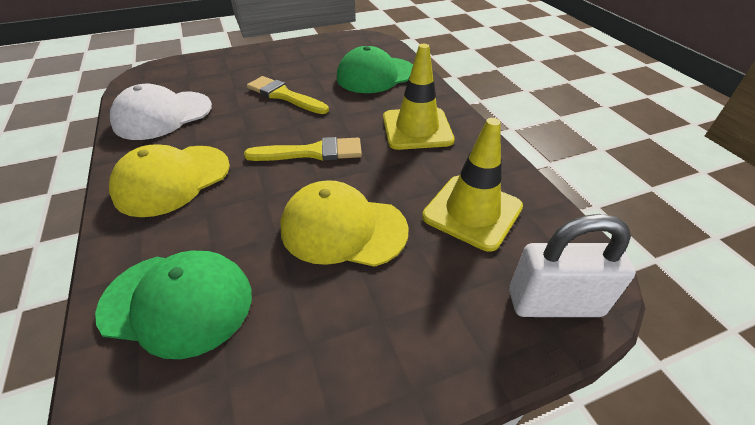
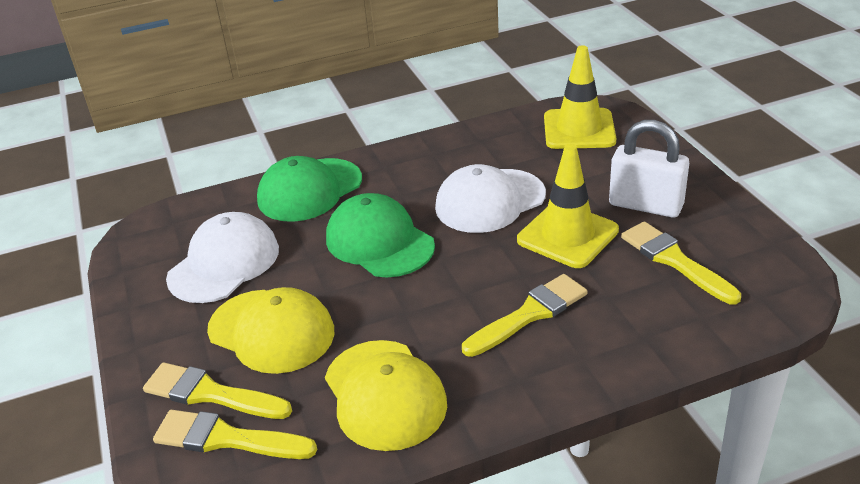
white cap: [110,84,212,140] = 1 -> [166,212,279,303] [435,164,546,233] = 2
yellow brush: [244,137,362,161] [247,76,329,114] = 2 -> [143,362,292,419] [153,410,317,459] [462,274,587,357] [621,221,741,304] = 4

